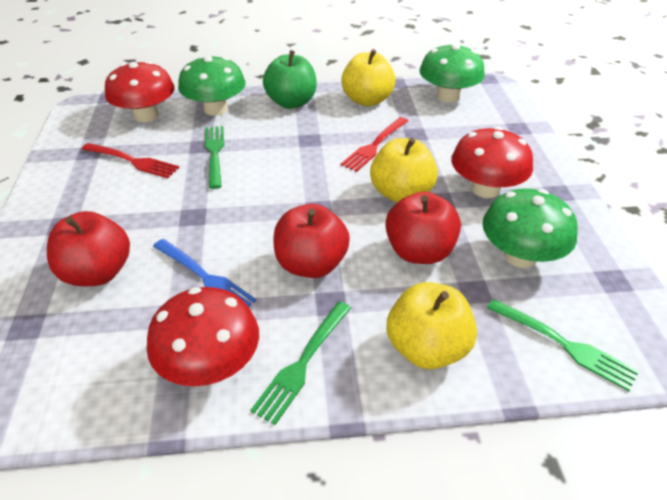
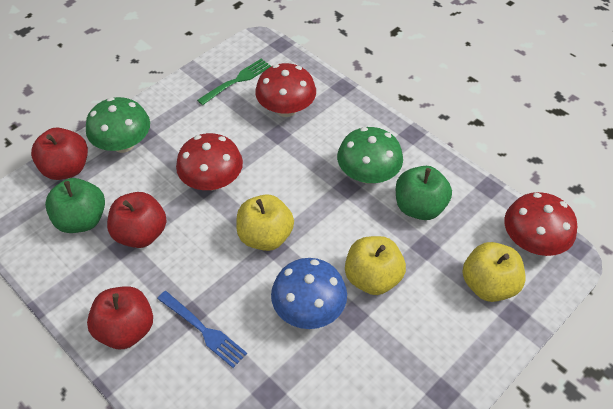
blue mushroom: none = 0 -> [271,258,347,329] = 1
green apple: [263,50,317,109] = 1 -> [45,178,105,233] [396,166,452,220] = 2
green fork: [205,126,224,189] [250,301,351,425] [487,299,639,391] = 3 -> [197,58,271,105] = 1
green mushroom: [178,56,246,116] [419,43,485,102] [482,189,578,268] = 3 -> [86,97,150,153] [337,127,403,184] = 2
red fork: [82,143,179,178] [341,117,408,172] = 2 -> none = 0

